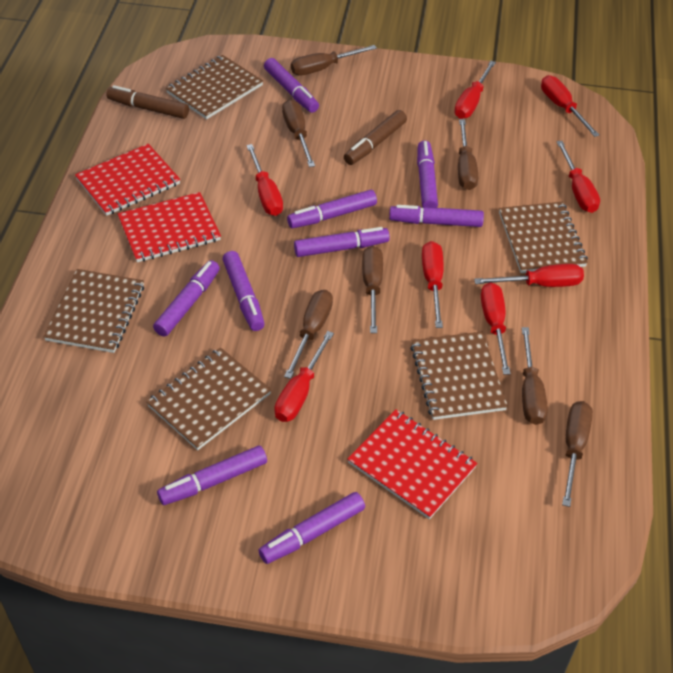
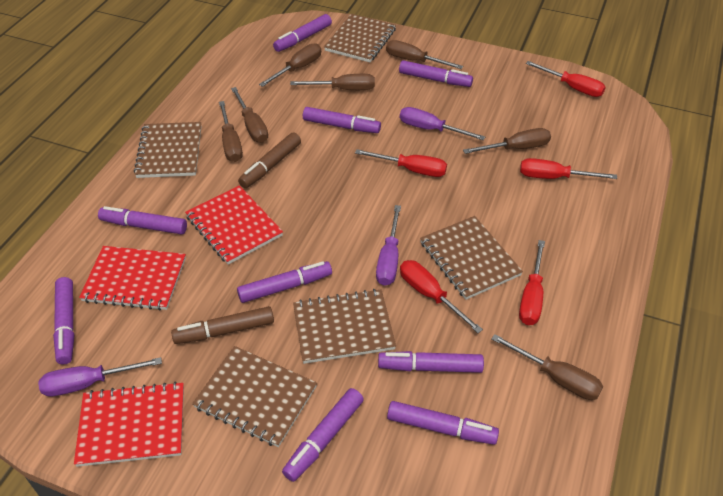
purple screwdriver: none = 0 -> [38,357,162,396] [376,205,401,286] [400,107,485,140] = 3
red screwdriver: [246,144,283,216] [274,331,334,422] [422,241,444,328] [454,61,496,119] [474,264,584,287] [481,282,511,375] [541,75,599,137] [556,141,600,213] = 8 -> [355,149,447,177] [400,260,483,333] [519,240,545,325] [520,158,617,179] [526,61,606,97] = 5

